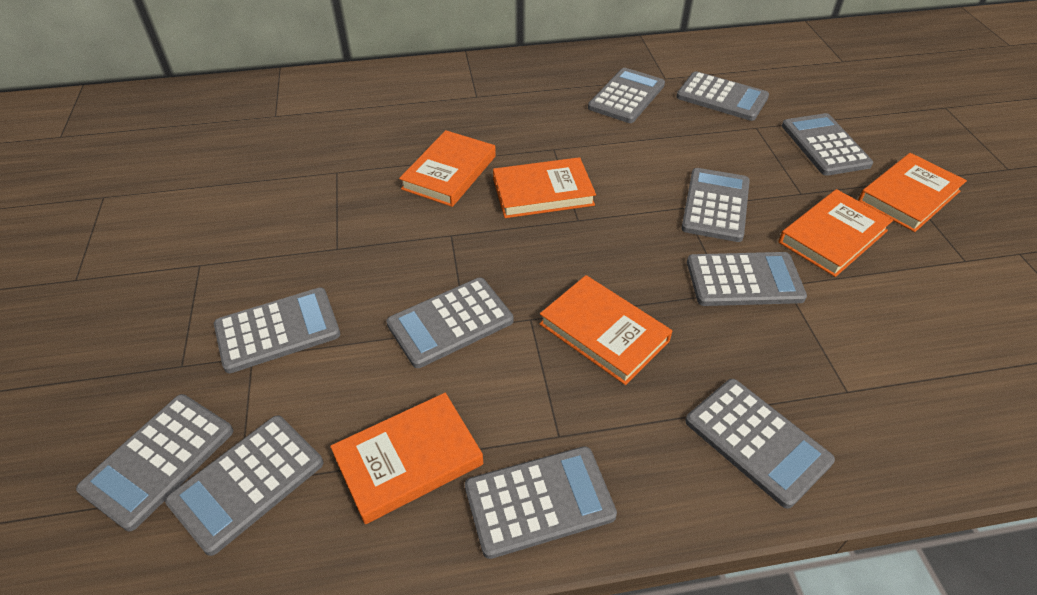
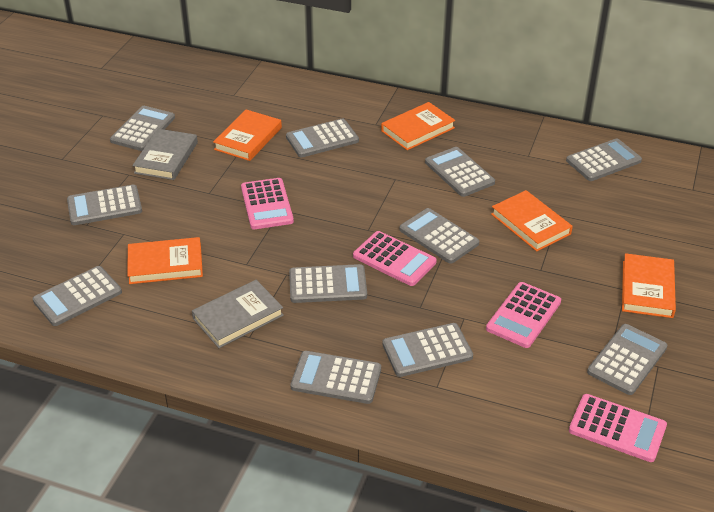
grey book: none = 0 -> [132,129,198,180] [192,280,284,348] = 2
orange book: [330,393,484,524] [399,130,496,207] [493,157,596,218] [539,275,672,385] [779,189,893,277] [858,153,967,232] = 6 -> [127,237,203,284] [213,109,282,161] [381,102,455,150] [491,190,573,252] [622,253,676,318] = 5
pink calculator: none = 0 -> [241,178,294,229] [353,231,437,286] [486,282,561,348] [569,394,667,462] = 4

